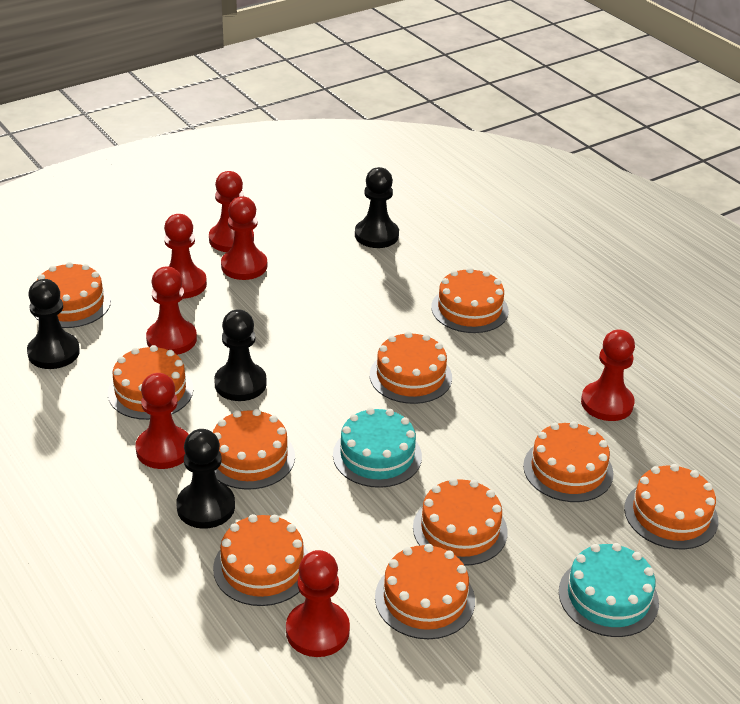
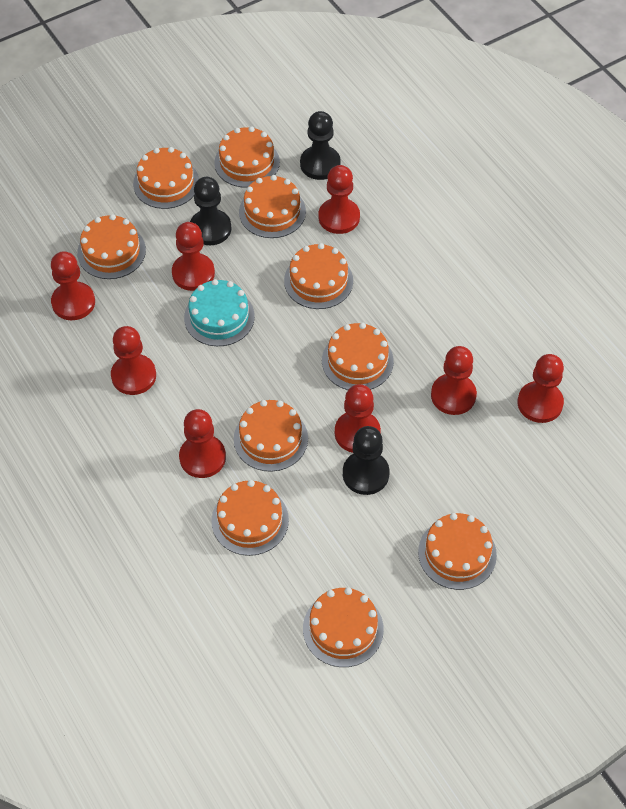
black pawn: [27,279,80,369] [176,429,235,529] [214,309,267,401] [355,167,399,248] = 4 -> [190,177,231,245] [300,111,341,180] [343,426,389,495] = 3
red pawn: [135,373,189,469] [146,267,197,355] [164,214,207,299] [209,171,254,252] [221,197,267,280] [286,550,350,657] [581,329,635,421] = 7 -> [51,251,95,320] [111,326,156,395] [172,222,215,291] [179,409,226,478] [319,165,360,234] [335,384,381,453] [431,346,477,415] [517,354,564,423] = 8
turquoise cake: [333,408,422,488] [559,543,659,637] = 2 -> [184,279,255,346] = 1

